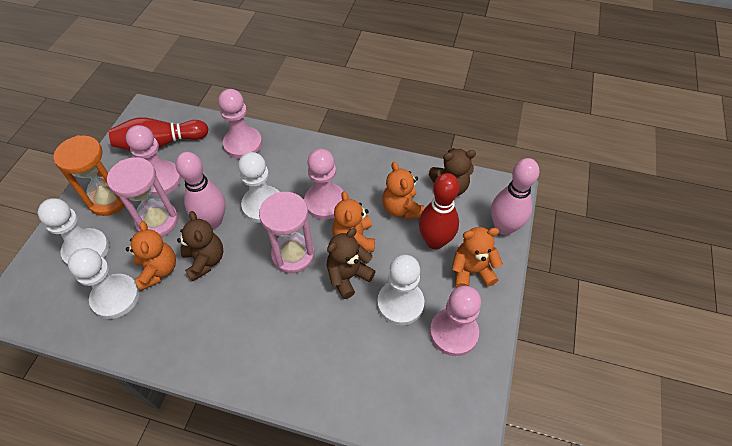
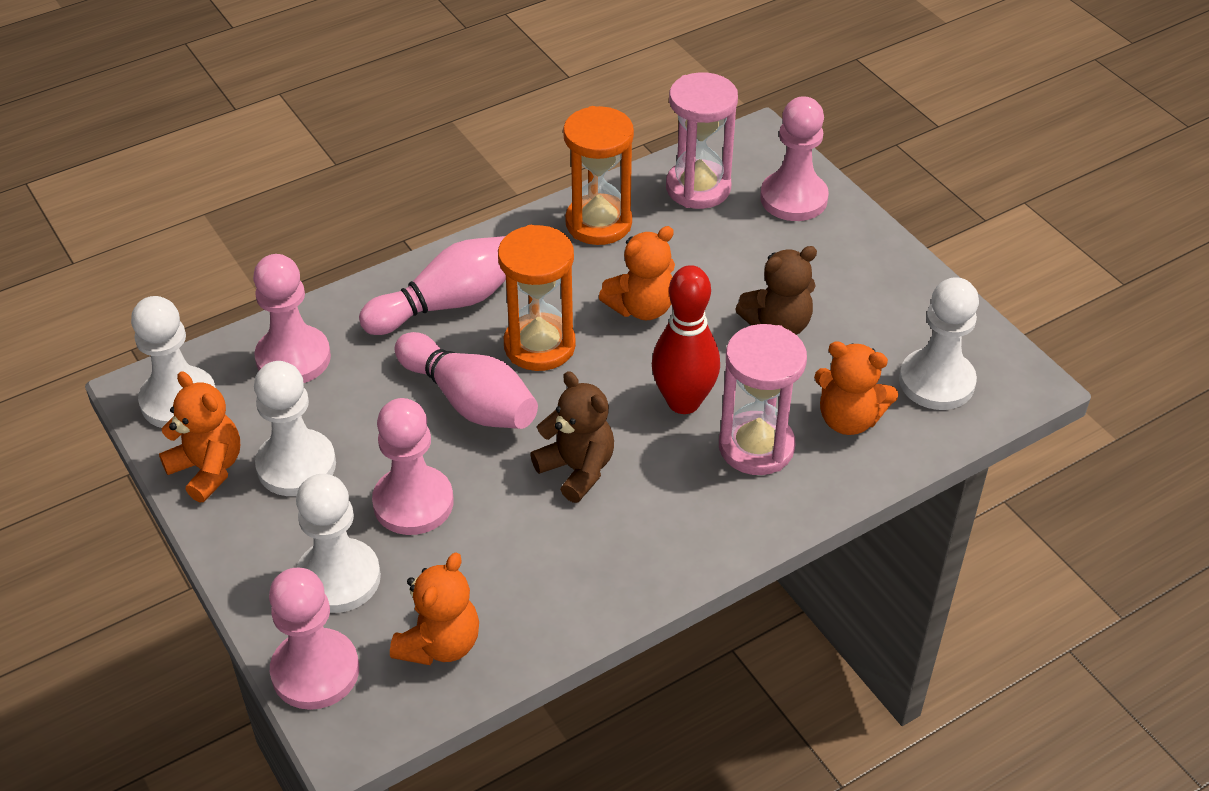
brown teddy bear: [177,211,223,282] [327,228,376,299] [429,148,476,196] = 3 -> [530,371,614,503] [735,246,817,335] = 2
orange hourglass: [53,135,125,216] = 1 -> [498,225,576,371] [563,106,634,245] = 2
red bowling pin: [109,117,208,151] [419,173,460,249] = 2 -> [652,265,720,414] = 1

